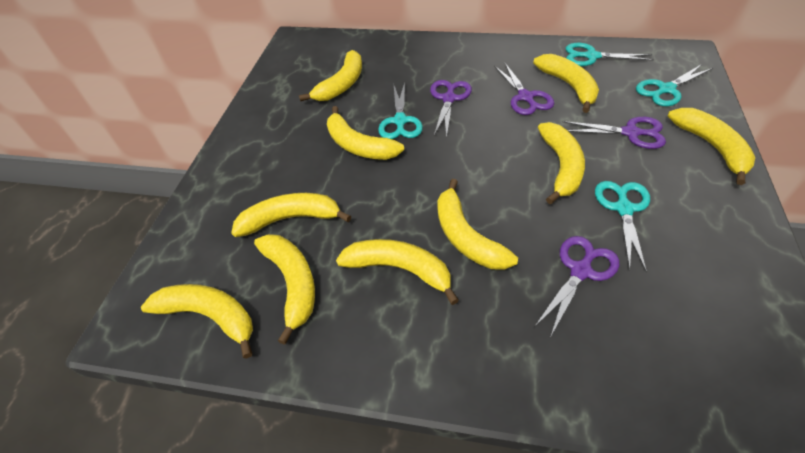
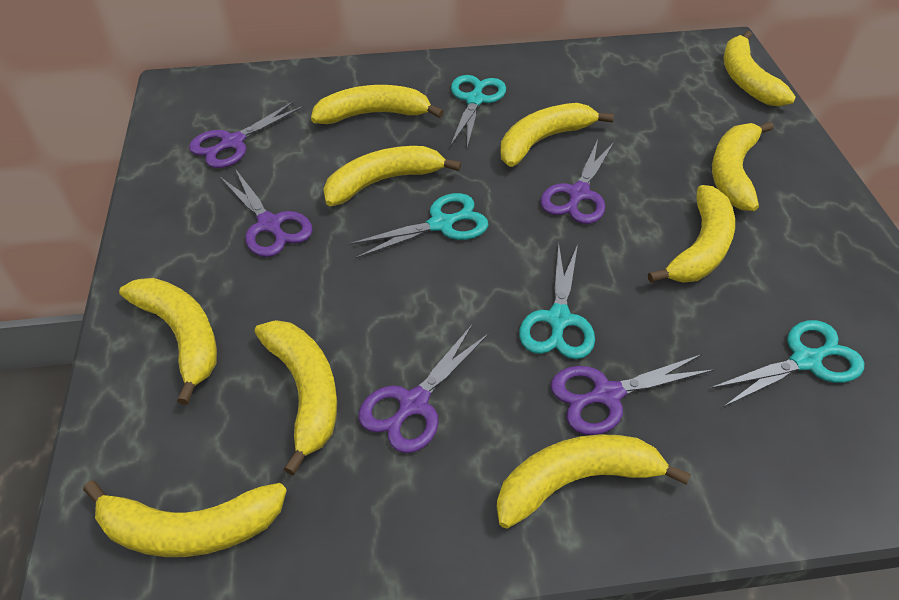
purple scissors: [430,80,472,138] [494,62,554,115] [534,236,619,336] [562,117,666,149] = 4 -> [189,101,304,168] [219,169,313,257] [358,325,490,453] [540,139,615,224] [551,354,715,435] = 5

